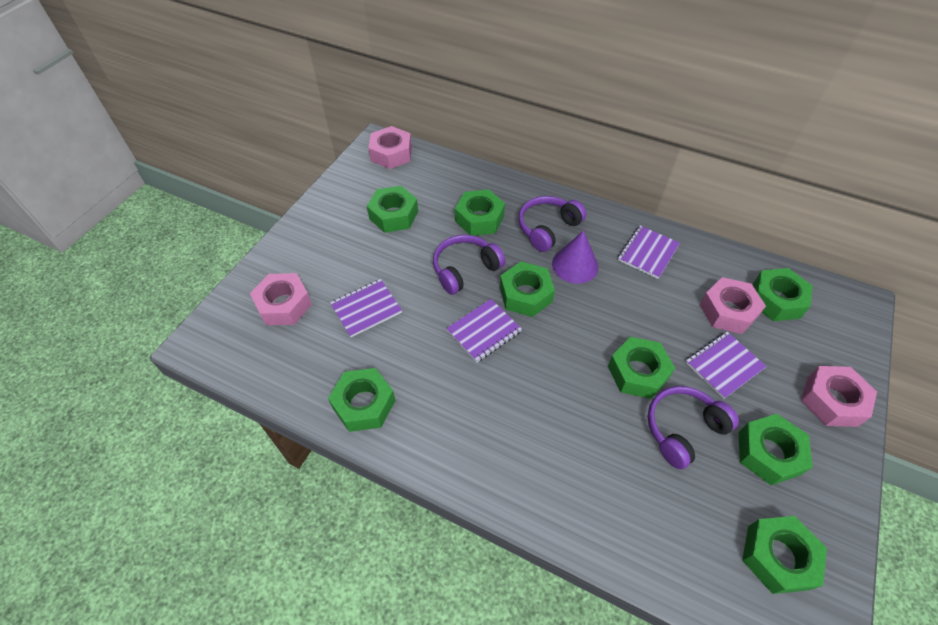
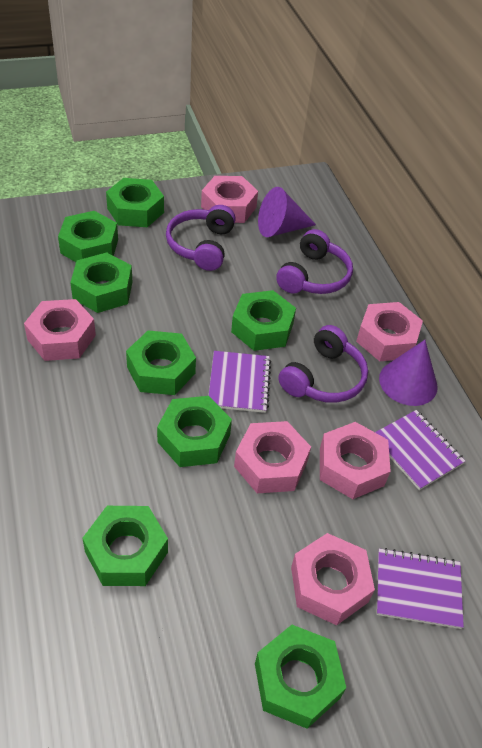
pink nut: [250,273,312,325] [368,126,412,169] [699,277,766,334] [801,366,877,427] = 4 -> [24,299,96,361] [201,176,258,223] [234,421,311,493] [291,533,375,625] [320,422,391,499] [356,302,423,361] = 6
purple cone: [552,231,598,284] = 1 -> [258,187,316,237] [379,340,438,406] = 2
purple notebook: [330,279,402,337] [446,299,522,362] [618,226,680,279] [685,332,767,399] = 4 -> [208,351,271,413] [375,410,465,490] [377,548,464,629] = 3

